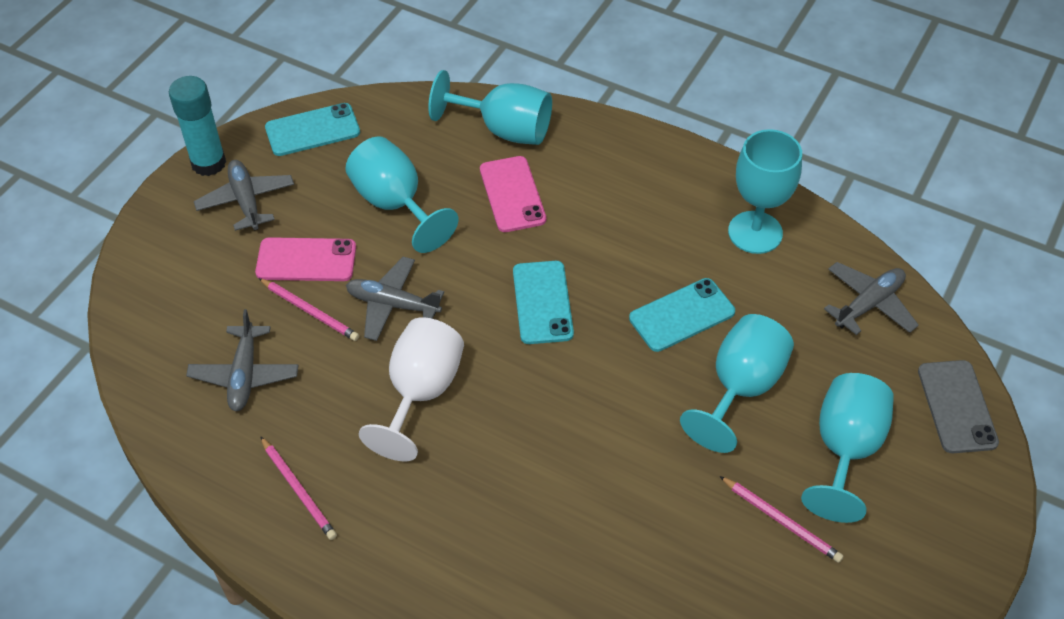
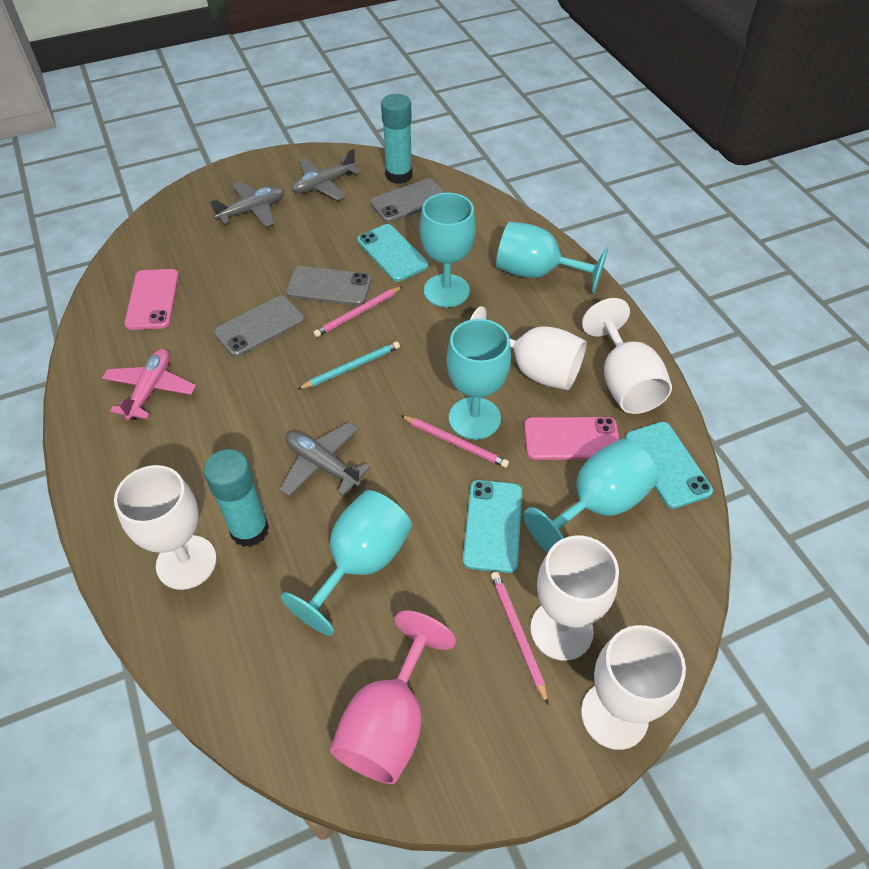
grey phone: [918,360,999,453] = 1 -> [214,296,304,357] [286,266,371,306] [370,178,445,222] = 3
grey plane: [186,309,298,411] [194,160,294,231] [346,257,444,341] [824,262,919,335] = 4 -> [210,181,284,227] [280,422,370,496] [292,148,361,200] = 3
pink goblet: none = 0 -> [330,611,456,784] = 1
pink plane: none = 0 -> [102,349,196,420] = 1
turquoise glue stick: [169,76,226,176] = 1 -> [204,449,269,547] [381,94,413,184] = 2
turquoise pencil: none = 0 -> [298,341,400,389] = 1
white goblet: [359,317,464,462] = 1 -> [114,465,217,590] [470,306,586,390] [530,536,619,661] [581,625,686,750] [582,298,672,414] = 5

